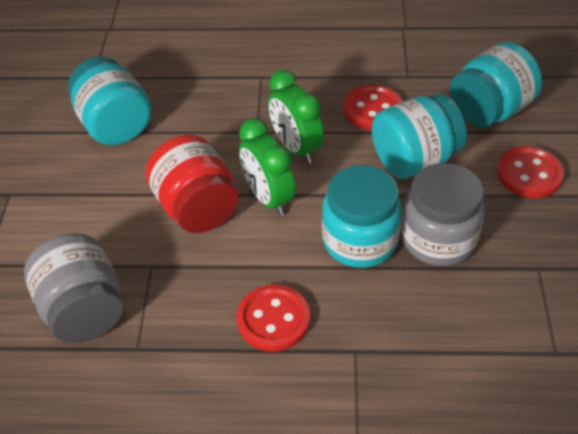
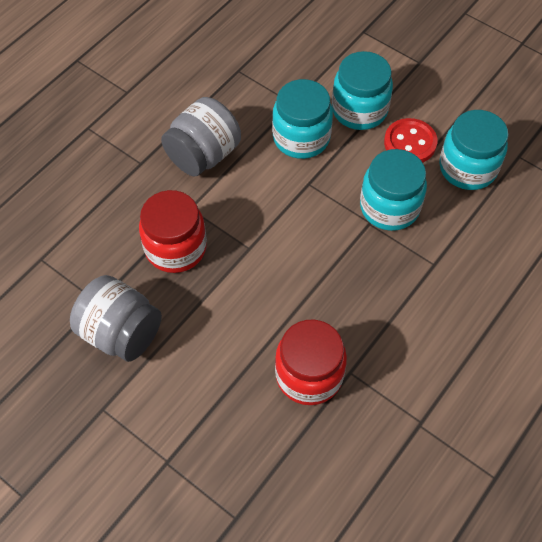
green clock: [239,118,295,216] [268,70,324,164] = 2 -> none = 0
red button: [237,284,310,352] [343,84,402,130] [497,146,564,198] = 3 -> [384,118,438,163] = 1
red jar: [146,135,239,233] = 1 -> [139,190,207,273] [275,320,347,405] = 2

